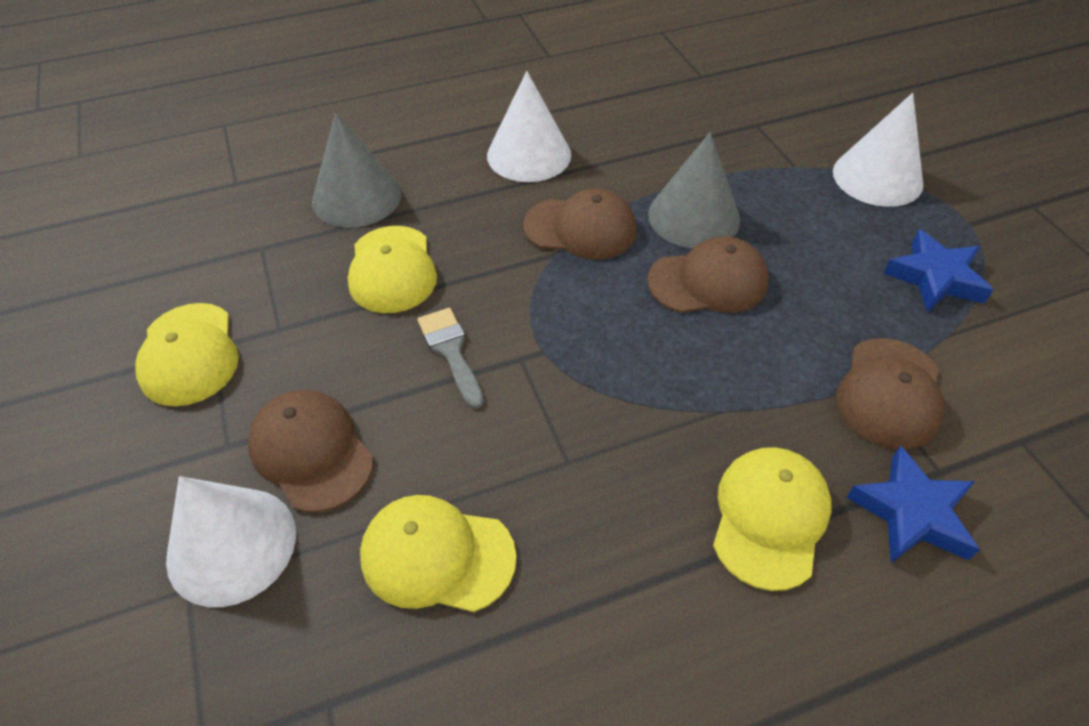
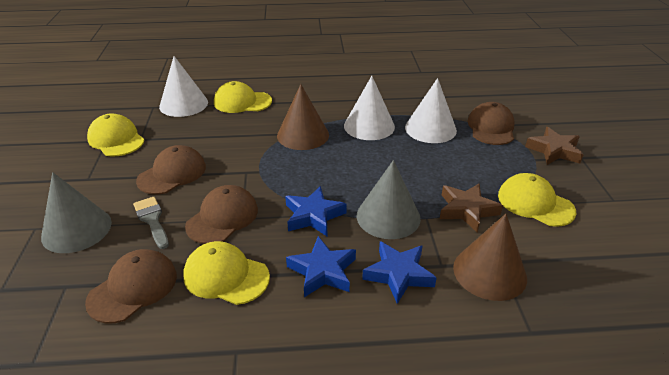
blue star: [846,446,980,563] [883,230,993,312] = 2 -> [285,186,347,236] [286,236,356,297] [362,241,437,304] = 3
brown cone: none = 0 -> [277,84,329,150] [453,214,527,301] = 2
brown star: none = 0 -> [440,183,503,233] [525,127,584,165] = 2

